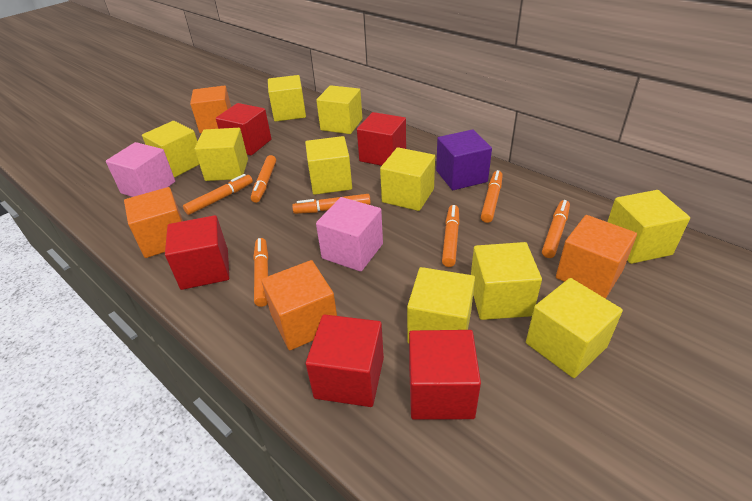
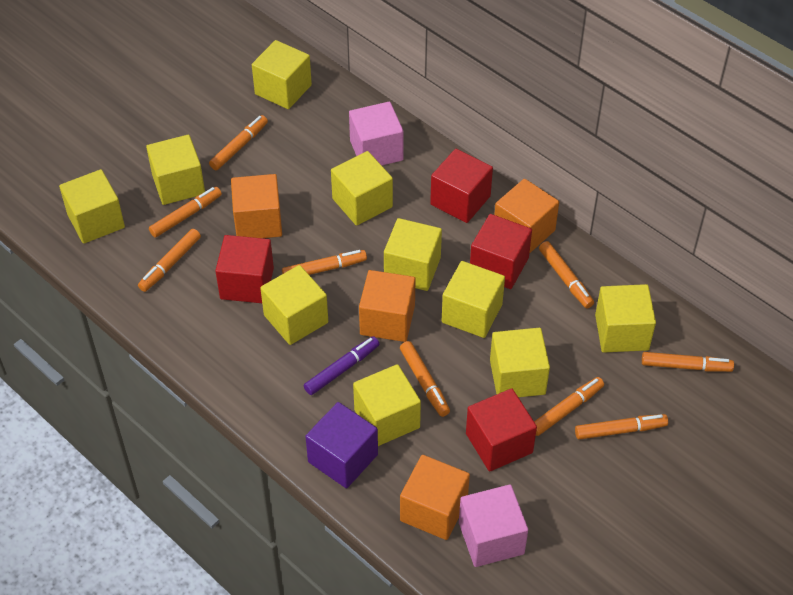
orange marker: [183,174,253,215] [251,155,276,203] [253,238,269,307] [292,194,371,214] [442,205,460,267] [481,170,503,223] [542,200,570,258] = 7 -> [138,229,201,292] [149,187,222,238] [209,115,268,170] [282,250,367,275] [400,341,450,417] [534,377,604,436] [539,241,594,308] [575,414,668,440] [642,352,734,372] = 9
purple marker: none = 0 -> [304,336,379,395] = 1
red cube: [165,215,229,290] [216,103,271,156] [306,314,384,407] [357,112,406,166] [409,330,481,420] = 5 -> [215,235,274,303] [430,149,493,223] [466,388,537,471] [470,214,532,289] = 4

